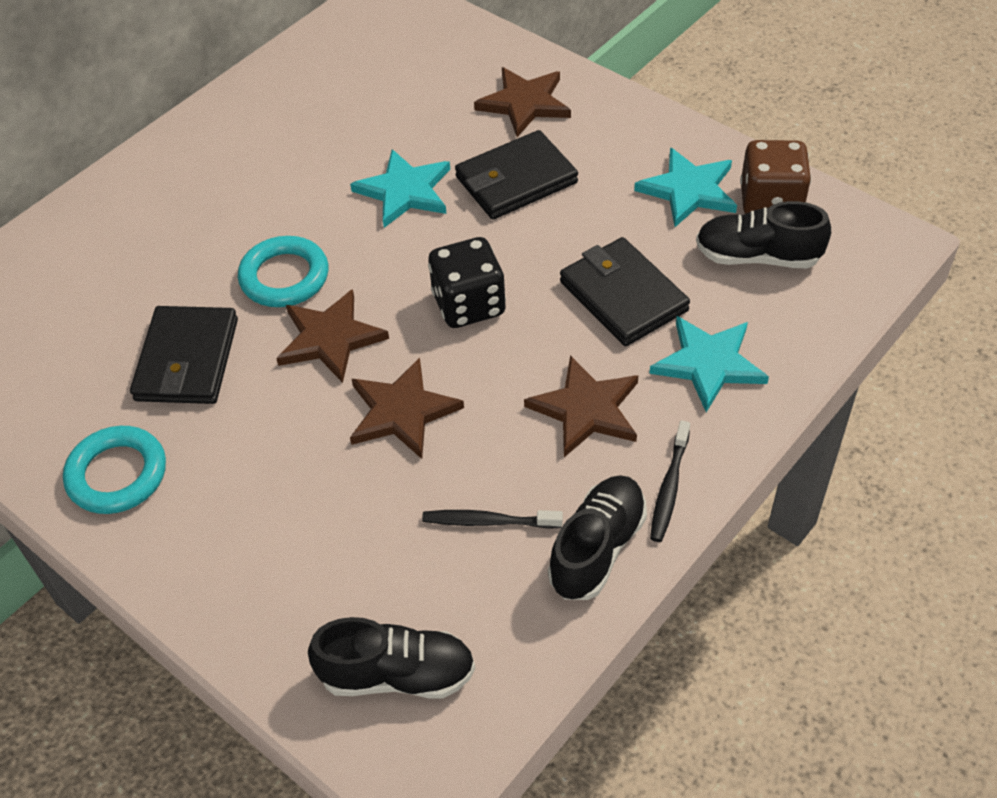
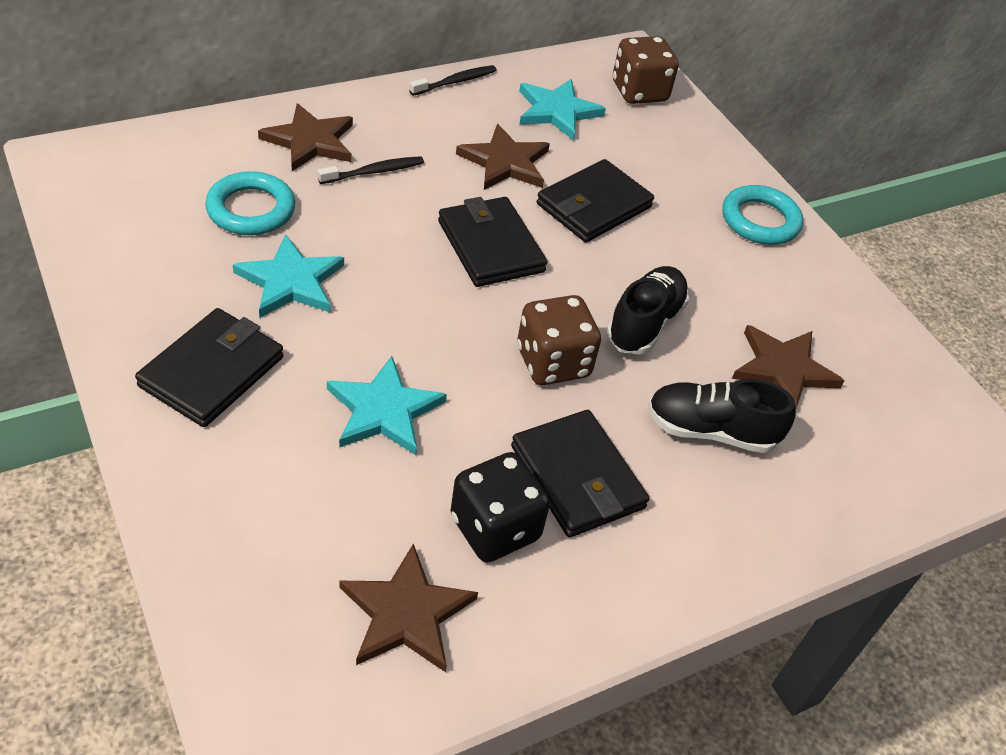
black shoe: [308,617,475,699] [548,475,647,600] [696,201,831,269] = 3 -> [606,266,689,355] [648,379,796,453] = 2
black wallet: [130,306,238,404] [455,130,578,220] [560,237,690,346] = 3 -> [135,308,283,427] [438,197,547,287] [511,410,649,538] [537,159,654,242] = 4
brown dice: [740,140,811,214] = 1 -> [517,295,601,385] [613,36,679,104] = 2

